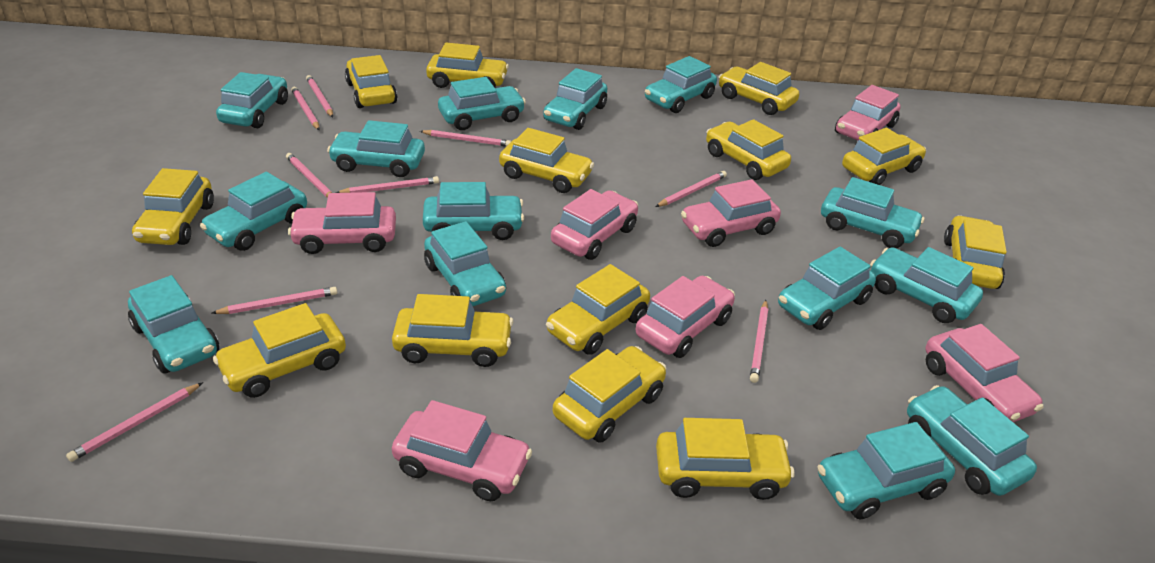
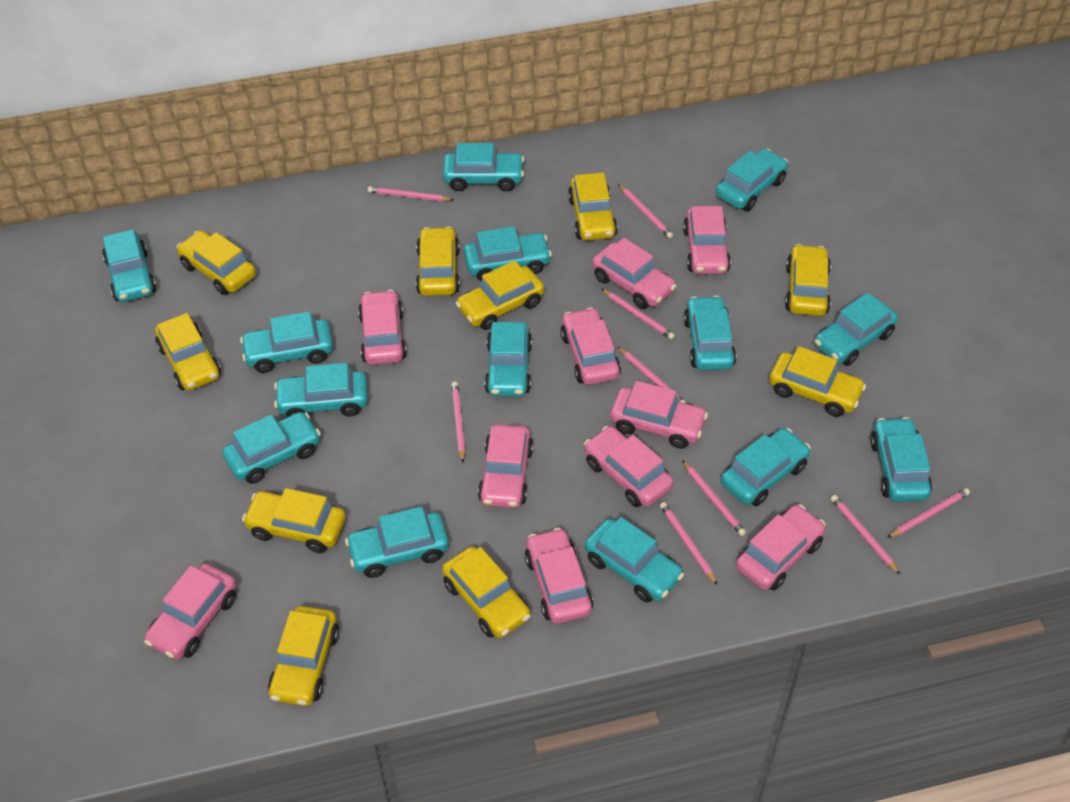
pink car: [288,192,396,254] [392,400,532,501] [551,189,638,260] [636,276,735,358] [681,179,781,247] [835,85,901,140] [925,324,1043,422] = 7 -> [144,564,236,660] [358,290,407,365] [478,424,533,508] [525,528,593,624] [560,307,621,385] [584,426,673,507] [592,238,676,309] [610,381,708,449] [683,206,731,274] [736,505,826,590] = 10
yellow car: [132,168,214,245] [213,303,346,398] [345,55,397,108] [392,294,513,367] [426,43,509,88] [499,128,594,193] [546,264,650,355] [553,346,667,443] [656,418,794,500] [706,119,791,180] [719,62,799,115] [842,128,926,185] [944,215,1007,289] = 13 -> [155,313,221,391] [177,230,256,295] [242,488,346,553] [268,606,339,706] [416,227,460,296] [442,547,531,638] [456,260,544,330] [568,173,618,241] [769,346,866,417] [785,244,831,316] = 10

